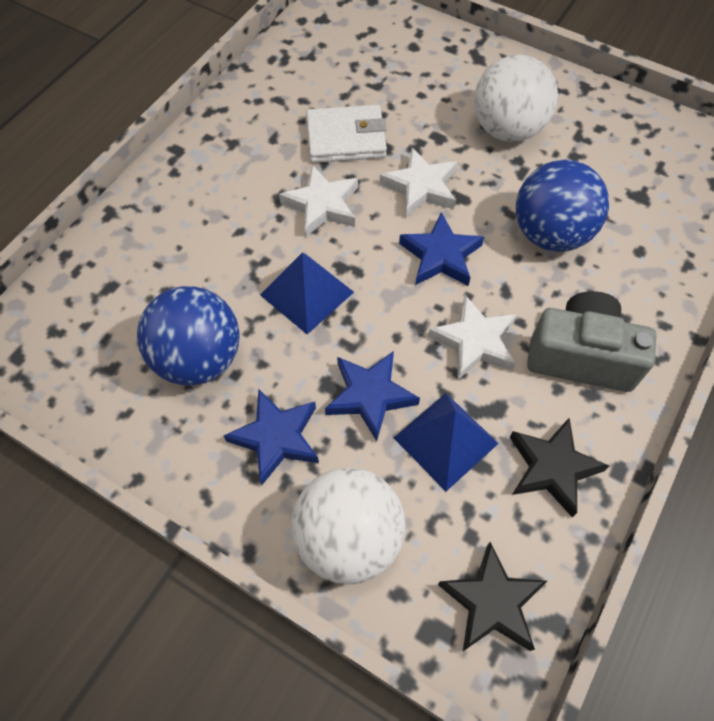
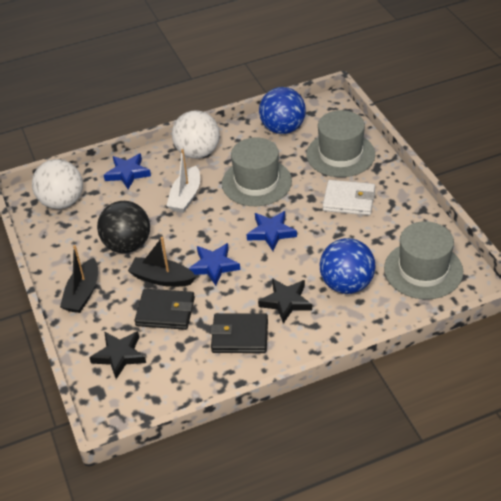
black ball: none = 0 -> [97,201,150,253] = 1
black boat: none = 0 -> [60,245,98,313] [128,237,196,287] = 2
black wallet: none = 0 -> [134,289,195,330] [210,313,268,353] = 2
blue pyramid: [260,252,354,334] [394,393,499,491] = 2 -> none = 0
grey camera: [527,291,656,392] = 1 -> none = 0
grey hat: none = 0 -> [222,137,292,206] [306,110,375,177] [384,221,463,299] = 3
white boat: none = 0 -> [166,149,200,213] = 1
white star: [279,165,358,237] [380,147,457,217] [428,295,517,379] = 3 -> none = 0

